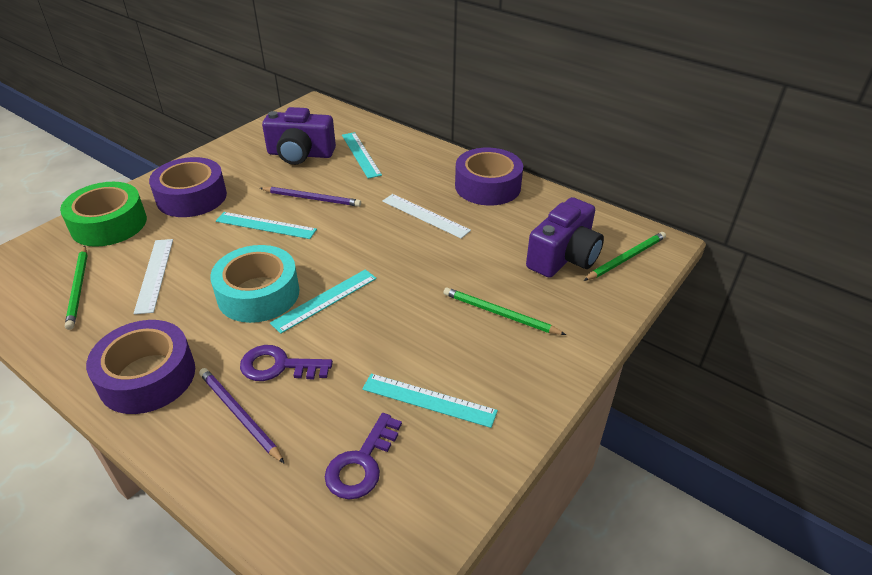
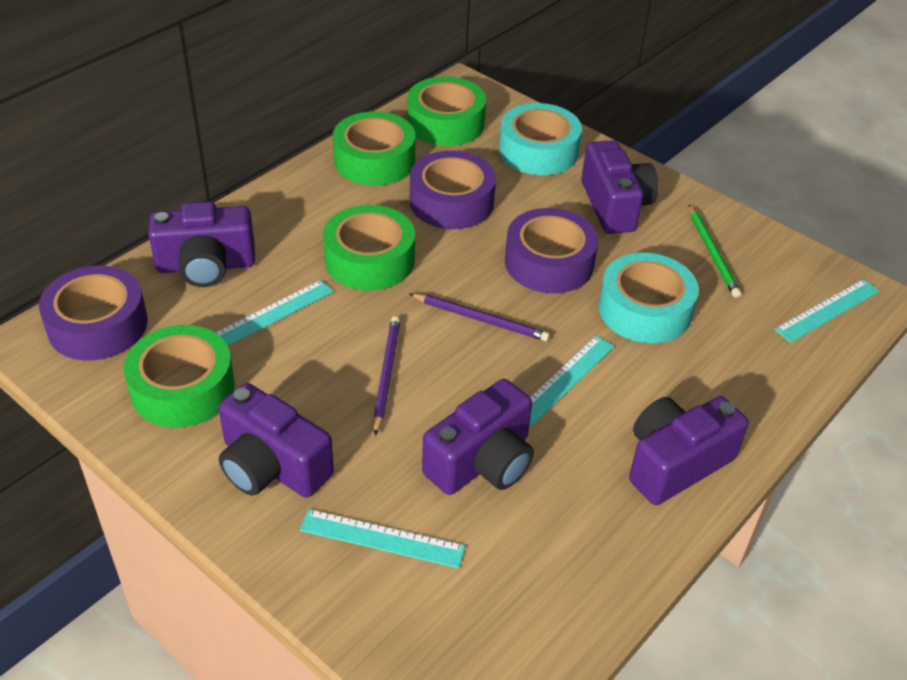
green pencil: [65,246,88,330] [443,287,566,335] [584,232,666,281] = 3 -> [689,205,741,298] = 1
green tape: [60,182,147,247] = 1 -> [124,325,235,428] [323,205,415,291] [333,112,415,186] [407,76,486,146] = 4
purple camera: [262,107,336,165] [526,197,604,278] = 2 -> [148,202,255,287] [218,383,334,498] [422,379,534,495] [581,140,658,234] [629,396,749,505] = 5
purple key: [240,345,333,381] [325,413,402,499] = 2 -> none = 0
turquoise tape: [210,245,300,323] = 1 -> [499,103,582,175] [598,253,699,343] = 2
white ruler: [134,239,173,314] [382,194,471,238] = 2 -> none = 0

